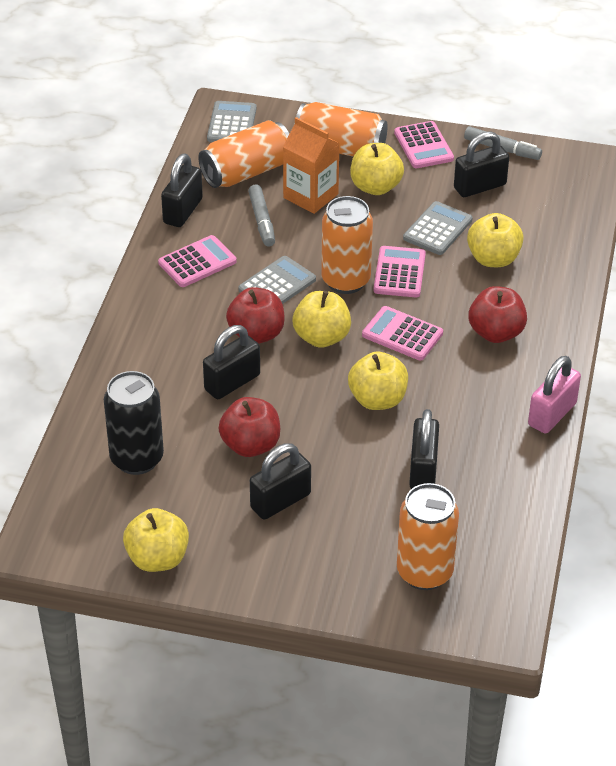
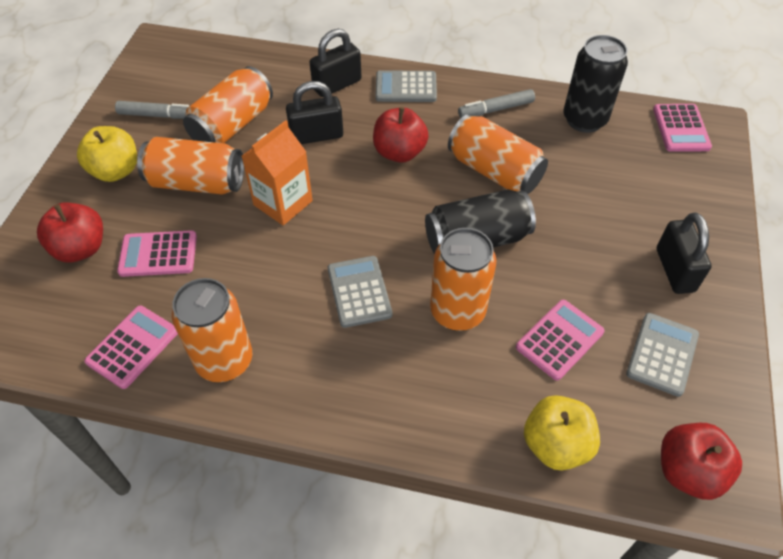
black can: [104,371,164,475] = 1 -> [425,189,536,254] [563,35,628,133] = 2
black padlock: [161,154,203,227] [203,325,260,399] [250,443,311,520] [409,409,439,489] [454,131,509,197] = 5 -> [286,81,343,144] [310,29,362,97] [657,212,711,294] = 3
orange can: [198,120,289,188] [296,102,388,157] [321,196,373,294] [397,483,459,590] = 4 -> [137,137,244,195] [172,278,252,382] [183,66,273,143] [430,228,496,331] [448,114,548,194] = 5
pink padlock: [528,356,581,434] = 1 -> none = 0
yellow apple: [123,508,189,572] [293,291,351,348] [348,352,408,410] [350,143,404,195] [467,213,524,267] = 5 -> [77,126,137,182] [524,395,600,470] = 2

